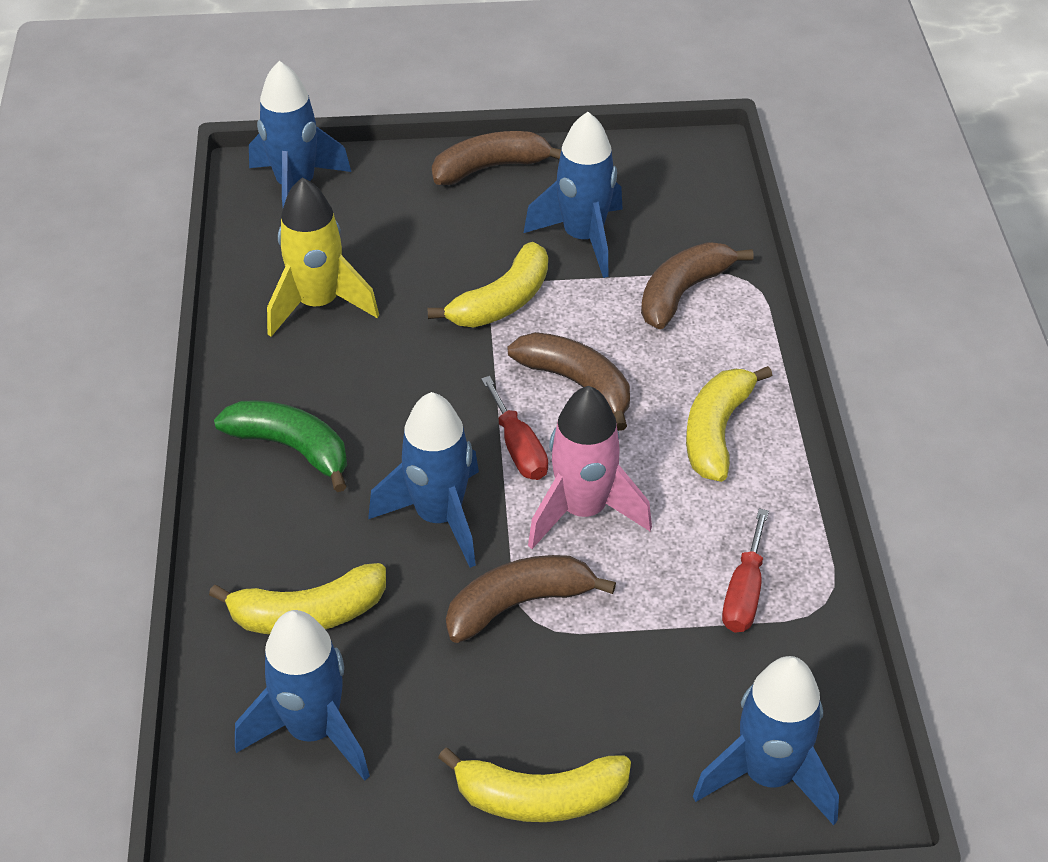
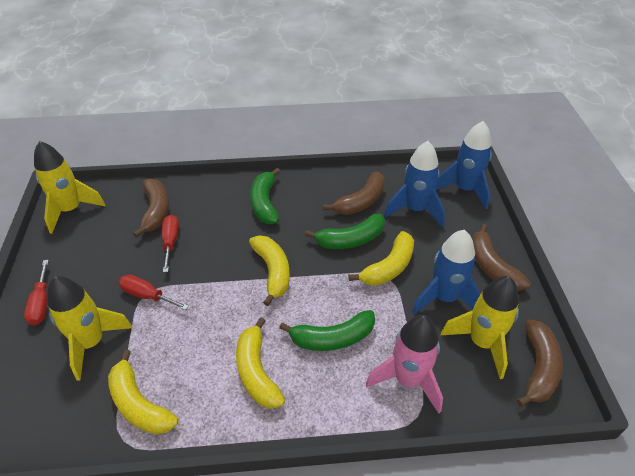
blue rocket: [235,610,370,781] [249,61,351,207] [368,392,479,568] [524,112,622,278] [693,656,839,825] = 5 -> [384,141,445,227] [412,230,481,314] [435,121,492,209] = 3
green banana: [214,401,347,492] = 1 -> [250,168,280,224] [279,310,375,351] [305,214,385,249] = 3
red screwdriver: [481,376,548,480] [722,509,769,632] = 2 -> [24,260,49,326] [118,275,189,310] [162,215,179,272] = 3
yellow rocket: [267,177,379,337] = 1 -> [34,141,105,234] [47,276,133,381] [441,276,519,379] = 3

